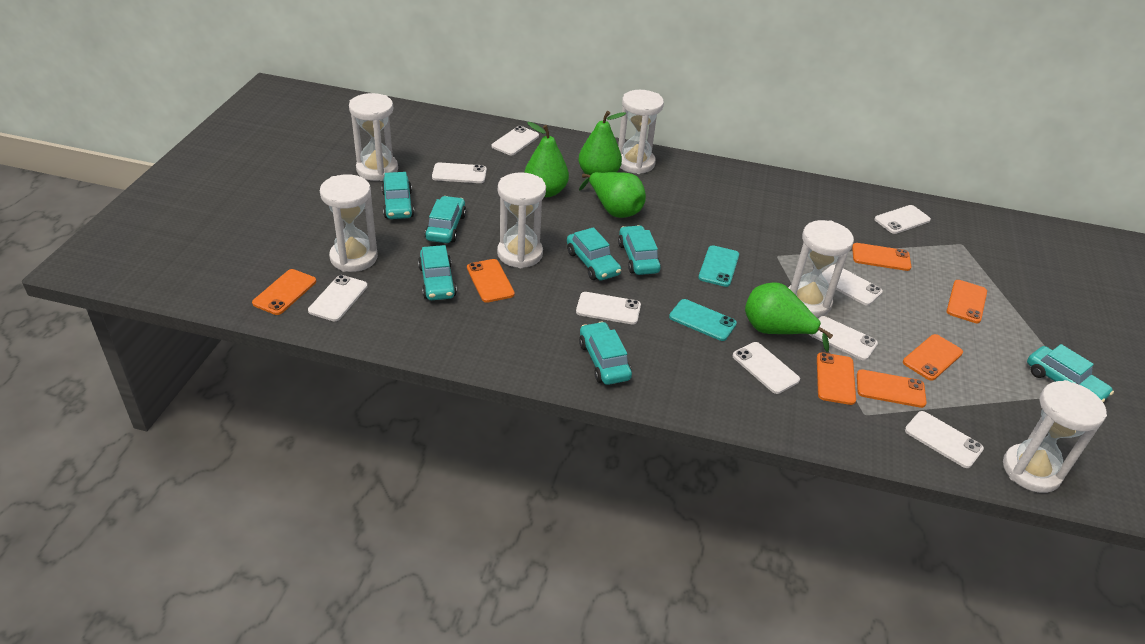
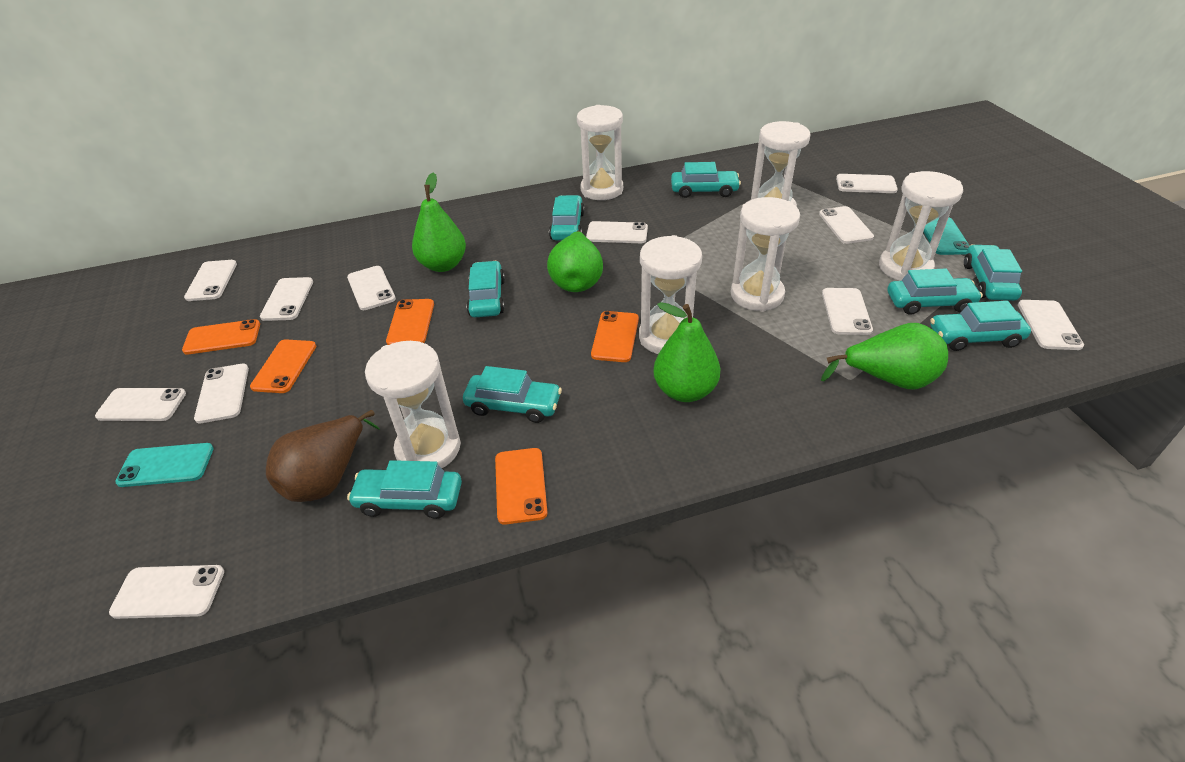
brown pear: none = 0 -> [266,410,380,502] = 1
orange phone: [252,269,316,315] [467,259,515,303] [817,352,856,405] [852,243,911,271] [857,370,927,408] [903,334,963,381] [947,280,987,323] = 7 -> [182,319,260,355] [250,339,316,393] [386,299,434,345] [495,448,548,525] [591,311,639,362] = 5
turquoise car: [381,172,414,219] [418,245,457,300] [425,196,466,243] [567,227,621,280] [579,322,632,385] [618,225,661,275] [1027,344,1114,402] = 7 -> [347,460,462,519] [463,366,562,423] [466,261,505,317] [549,195,585,240] [671,162,741,198] [888,269,983,315] [930,301,1031,351] [964,244,1022,301] = 8
white phone: [308,275,368,321] [432,162,487,183] [492,126,539,155] [576,292,641,325] [733,342,800,394] [809,316,878,361] [822,264,883,306] [874,205,931,234] [905,411,984,468] = 9 -> [95,388,186,421] [109,565,224,619] [184,260,237,301] [194,364,249,424] [260,277,313,321] [347,266,396,310] [586,221,648,243] [819,206,874,244] [822,288,873,335] [836,174,898,193] [1018,300,1084,350] = 11

